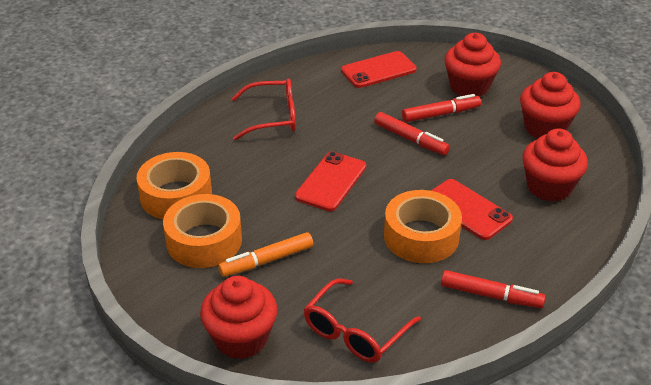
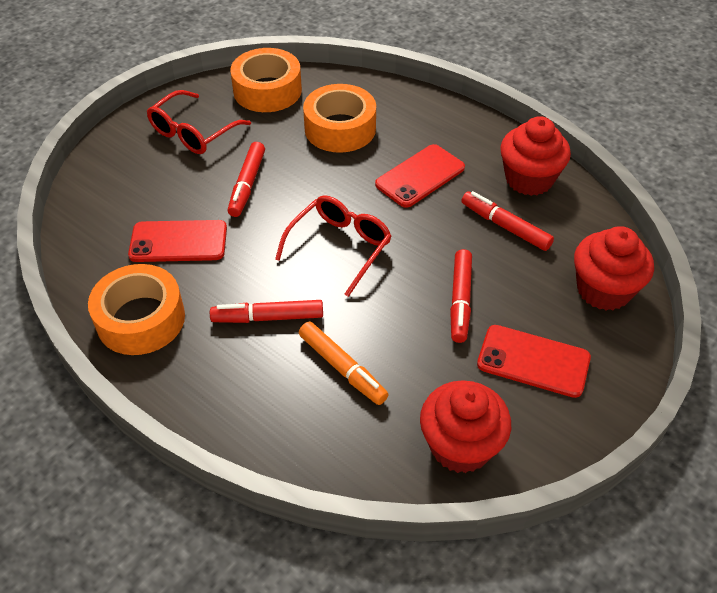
red cupcake: [200,276,278,359] [444,33,501,96] [520,72,581,138] [522,129,588,202] = 4 -> [420,380,511,473] [500,116,571,196] [574,226,654,311] = 3
red marker: [374,112,450,155] [402,94,481,122] [441,270,546,308] = 3 -> [210,300,323,323] [228,142,265,217] [450,249,472,343] [461,191,554,251] = 4

